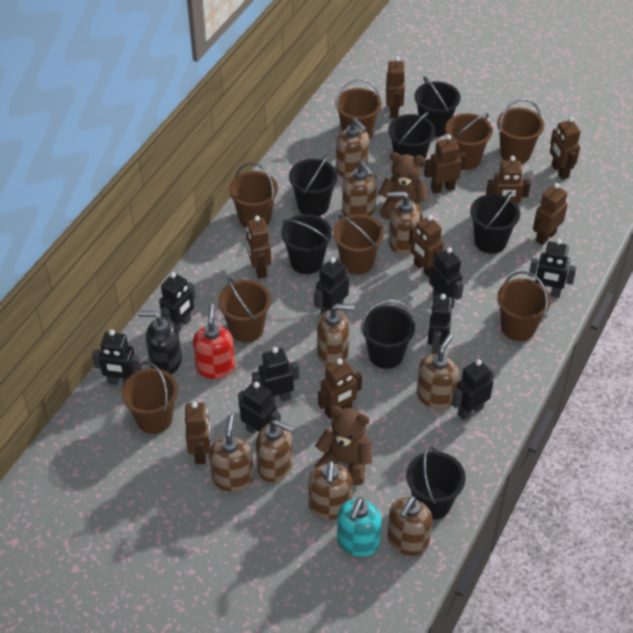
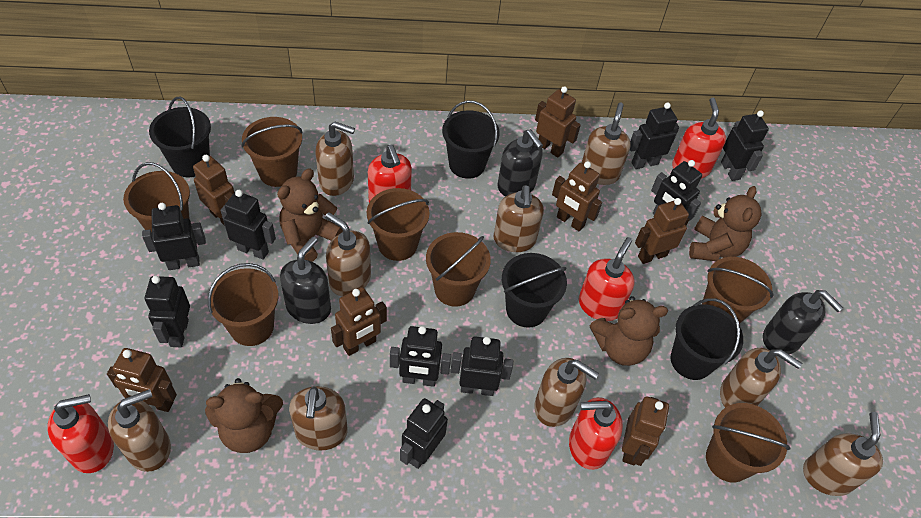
black bucket: [281,214,332,274] [289,154,338,216] [361,300,415,369] [388,112,435,167] [406,446,466,520] [415,76,460,137] [470,191,520,254] = 7 -> [149,96,211,177] [442,100,500,179] [502,253,567,328] [671,298,743,380] = 4
black soap dispenser: [138,311,182,374] = 1 -> [280,237,331,324] [497,129,543,196] [763,290,843,354] = 3
brown bucket: [121,362,178,434] [218,278,271,343] [229,163,278,228] [333,214,384,275] [335,79,381,140] [445,113,493,170] [497,99,544,164] [497,271,551,341] = 8 -> [123,162,190,232] [208,263,278,346] [241,117,303,187] [367,188,430,261] [426,232,491,307] [702,257,773,324] [706,403,790,482] = 7
brown robot: [185,402,210,464] [246,216,271,279] [318,359,362,419] [386,57,406,118] [409,215,444,278] [424,134,466,194] [486,156,531,205] [533,183,568,245] [550,117,580,179] = 9 -> [107,348,177,412] [193,155,234,226] [331,287,387,356] [535,86,581,158] [552,161,602,231] [622,396,669,466] [635,198,689,264] = 7
brown teddy bear: [315,406,372,485] [378,152,428,221] = 2 -> [205,378,283,453] [277,168,343,262] [589,296,668,366] [689,186,761,261] = 4
red soap dispenser: [193,304,235,379] = 1 -> [47,394,114,473] [368,145,412,202] [569,397,623,470] [579,237,635,321] [672,98,726,179] = 5
turquoise soap dispenser: [337,497,382,557] = 1 -> none = 0

